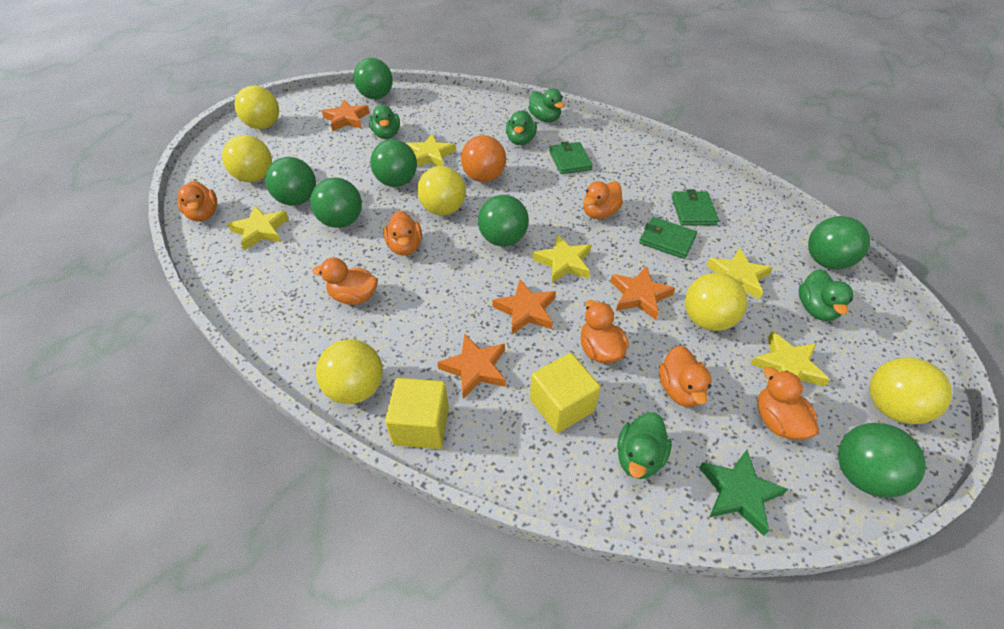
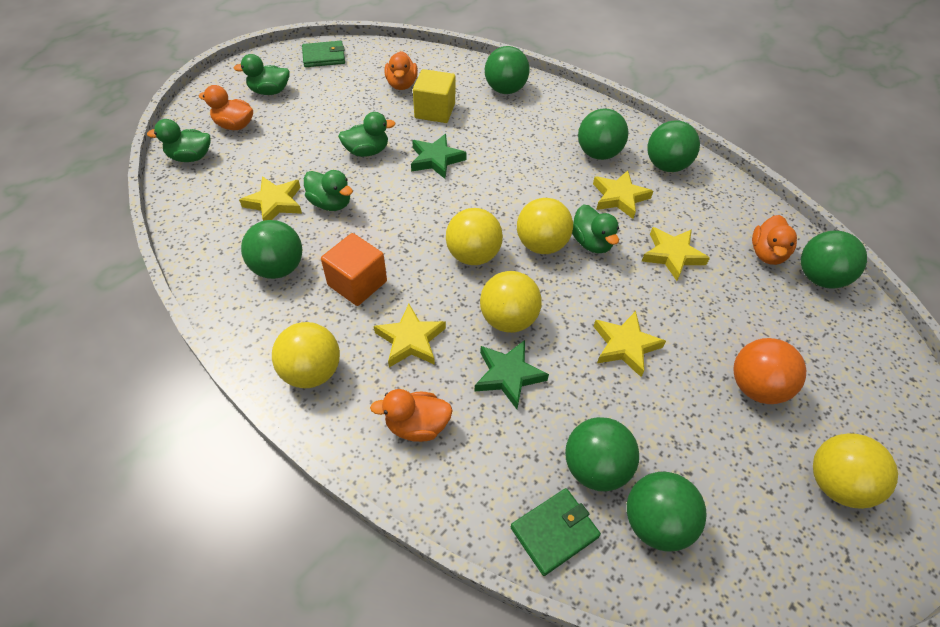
green star: [699,450,788,536] = 1 -> [411,134,467,179] [474,340,549,409] = 2
green wallet: [549,142,593,174] [639,217,697,259] [672,189,719,225] = 3 -> [302,41,345,67] [511,488,601,576] = 2
orange cube: none = 0 -> [321,233,387,306] = 1
orange duck: [177,181,217,222] [312,258,378,305] [384,211,422,256] [580,300,629,363] [583,181,623,219] [659,345,712,407] [758,367,819,440] = 7 -> [199,85,253,130] [370,389,453,442] [385,51,418,90] [752,215,797,265] = 4
orange star: [322,100,370,132] [437,334,506,399] [492,280,556,334] [610,266,675,320] = 4 -> none = 0
yellow ball: [222,135,272,182] [234,86,279,129] [316,339,383,404] [417,166,466,215] [685,273,747,331] [869,358,952,424] = 6 -> [272,322,340,388] [446,208,503,265] [480,271,542,333] [517,198,573,254] [813,433,898,509] = 5
yellow cube: [385,378,449,449] [530,353,601,433] = 2 -> [413,69,455,123] = 1

